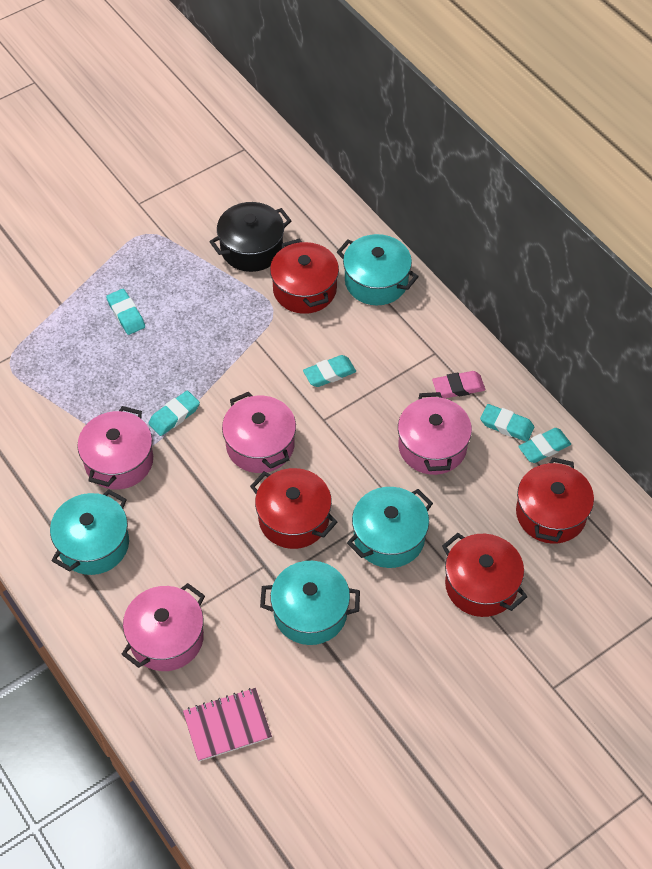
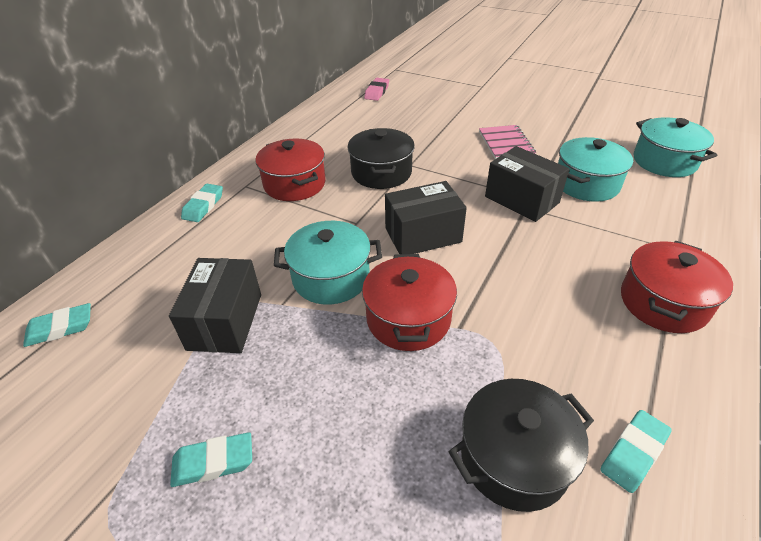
black box: none = 0 -> [169,258,261,353] [385,181,467,254] [485,146,569,222] = 3
black pot: [209,202,292,272] = 1 -> [347,128,415,189] [448,379,594,512] = 2
pink pot: [77,406,153,489] [121,583,205,671] [222,392,296,473] [398,392,472,475] = 4 -> none = 0
red pot: [250,468,337,549] [270,239,339,314] [442,533,527,617] [516,457,594,544] = 4 -> [255,138,326,201] [362,254,457,351] [621,240,733,333] = 3
turquoise eraser: [106,289,145,335] [148,391,200,436] [303,355,356,387] [480,404,534,442] [518,428,571,463] = 5 -> [23,303,91,347] [170,432,252,487] [181,184,223,222] [600,410,672,493] = 4
turquoise pot: [50,489,129,575] [260,561,360,645] [337,234,419,305] [347,487,433,568] = 4 -> [274,221,382,305] [558,137,633,202] [634,117,717,177] = 3

